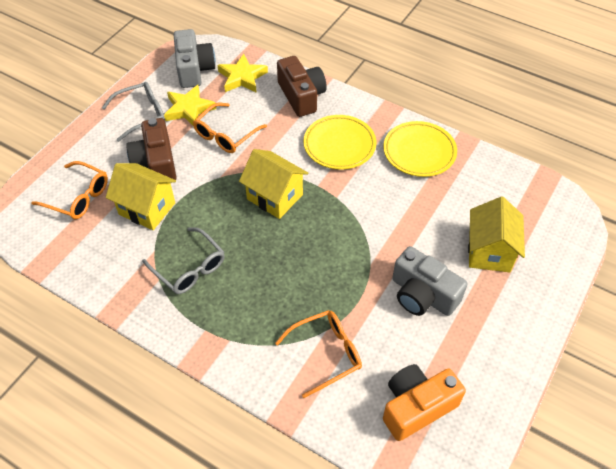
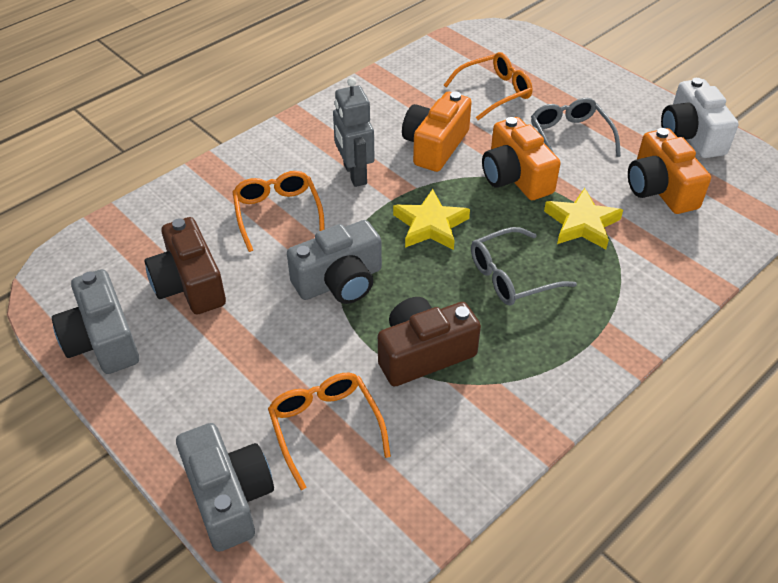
grey camera: [174,29,216,88] [392,246,468,316] = 2 -> [52,269,139,374] [176,423,274,552] [287,220,382,304] = 3
grey robot: none = 0 -> [333,77,375,187] = 1
orange camera: [383,364,466,441] = 1 -> [402,91,472,172] [482,117,561,200] [628,128,711,214] = 3
white camera: none = 0 -> [661,78,739,158] = 1
yellow house: [106,163,176,230] [239,149,308,219] [468,197,525,272] = 3 -> none = 0
yellow plate: [303,115,376,170] [383,121,457,177] = 2 -> none = 0

